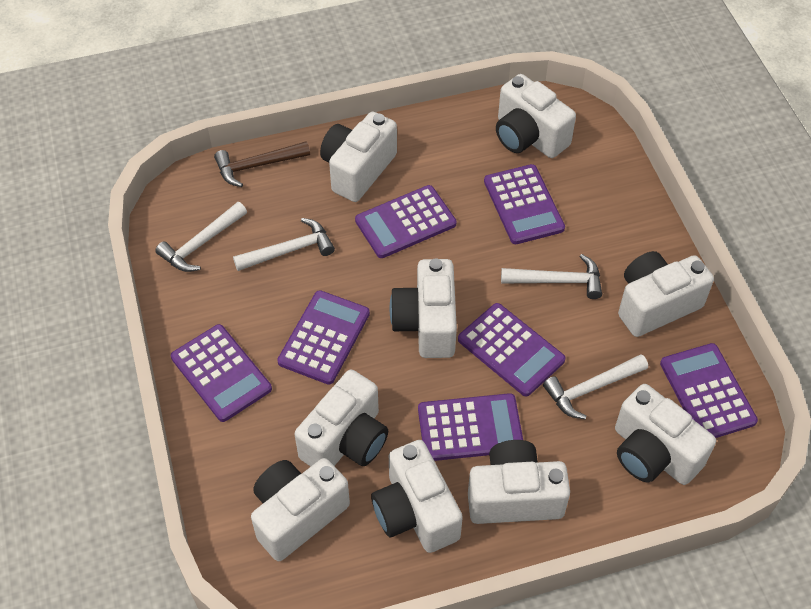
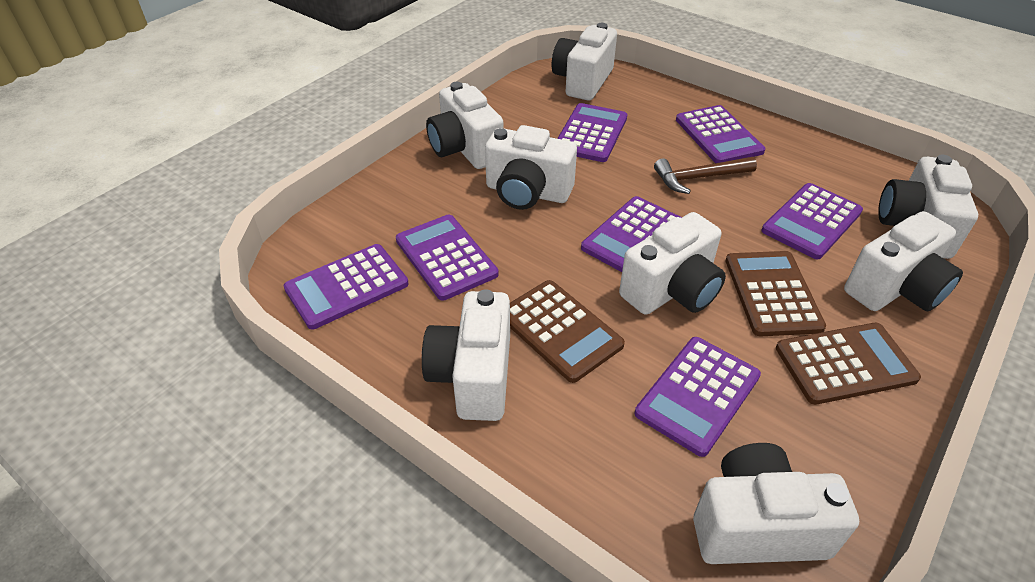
brown calculator: none = 0 -> [510,280,625,383] [725,251,826,336] [776,323,921,405] = 3
white camera: [251,458,350,561] [295,369,388,467] [320,112,397,202] [371,440,463,553] [390,258,457,358] [468,440,570,524] [496,74,576,158] [615,384,716,485] [618,251,714,337] = 9 -> [422,289,510,421] [426,82,504,169] [485,125,577,210] [552,23,617,100] [619,212,726,315] [693,443,859,564] [844,211,963,311] [878,154,978,259] = 8
white hammer: [155,202,247,272] [233,218,335,271] [501,254,602,299] [543,354,648,419] = 4 -> none = 0

